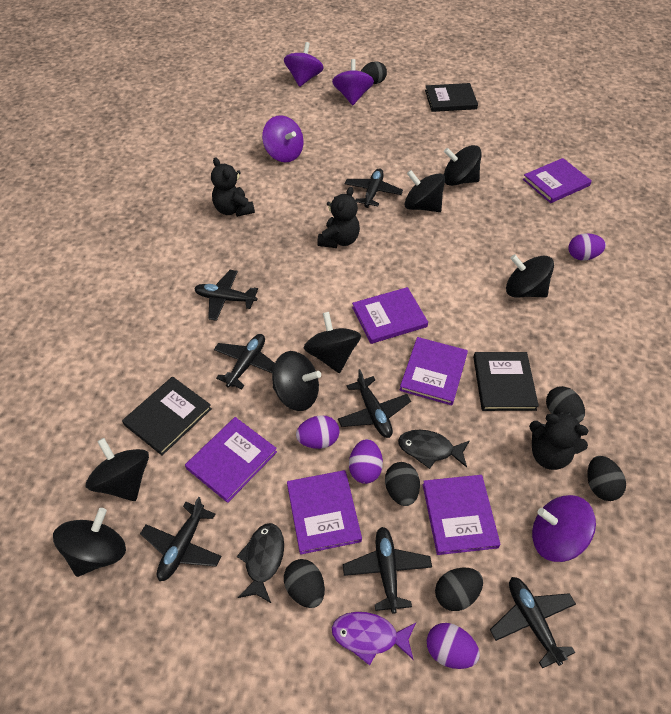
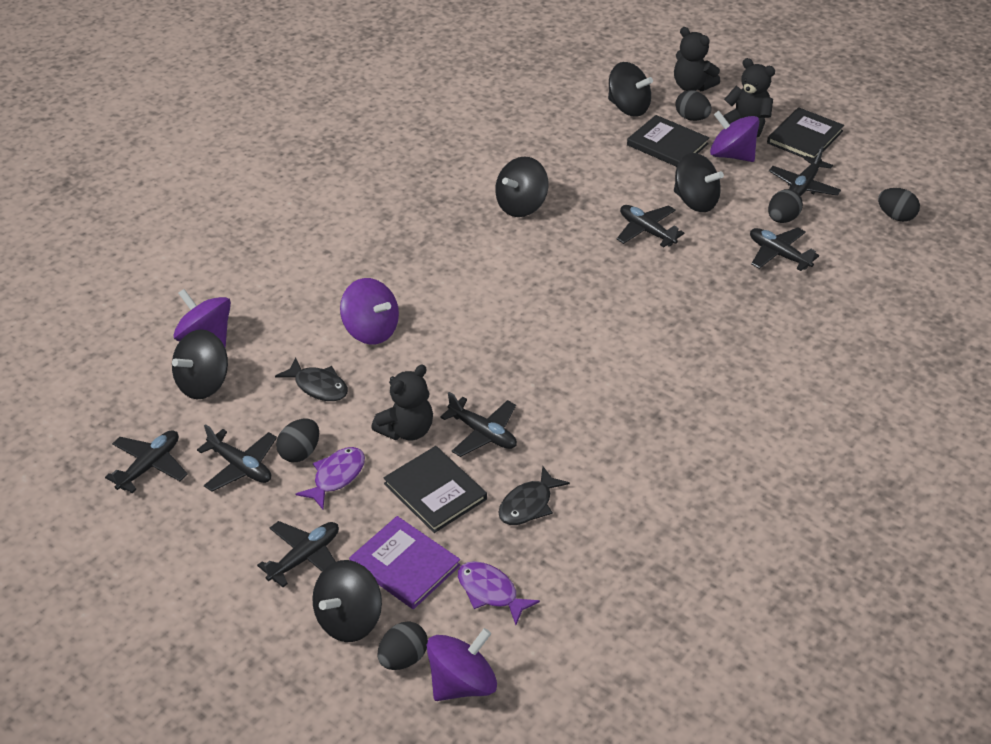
black egg: [284,559,325,608] [361,61,387,84] [385,462,420,506] [435,568,483,611] [546,386,585,423] [587,456,626,501] = 6 -> [276,419,319,462] [378,622,428,670] [675,90,712,121] [768,189,803,223] [878,188,920,222] = 5
black spinning top: [53,508,126,577] [86,438,149,501] [272,351,321,411] [304,312,361,373] [405,170,445,212] [444,145,482,186] [506,254,554,298] = 7 -> [172,329,228,399] [312,560,382,642] [495,156,548,217] [608,62,653,117] [674,153,724,212] = 5
purple book: [185,417,277,503] [287,470,362,555] [352,287,428,344] [400,337,468,405] [423,475,501,555] [523,158,592,203] = 6 -> [349,516,460,609] = 1
purple egg: [296,415,340,449] [349,439,383,484] [427,623,480,669] [568,233,606,261] = 4 -> none = 0
purple fish: [332,612,416,666] = 1 -> [295,447,365,509] [458,561,540,625] = 2

